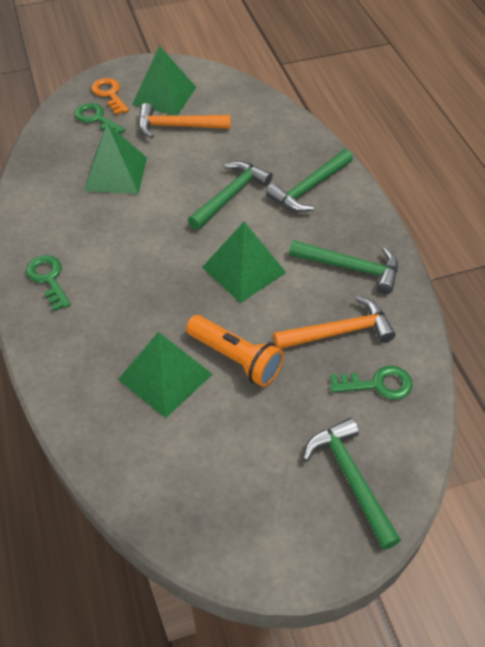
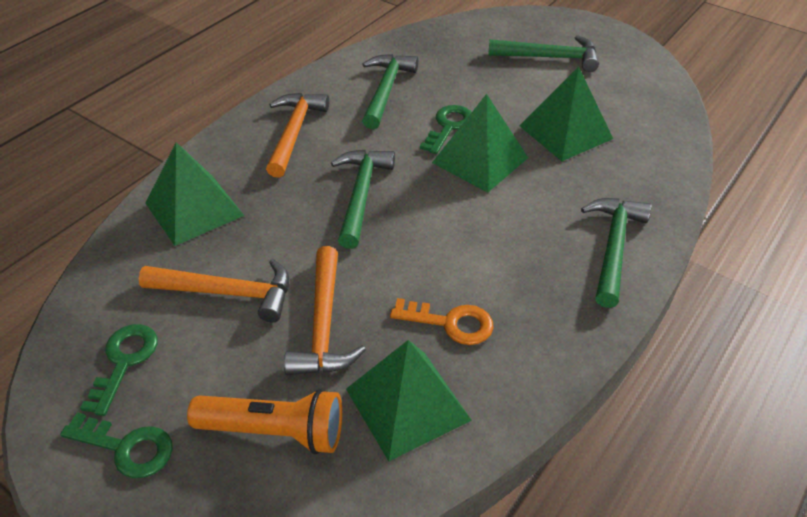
orange hammer: [138,103,231,138] [273,296,396,349] = 2 -> [139,259,289,322] [266,93,329,178] [284,246,366,375] = 3

